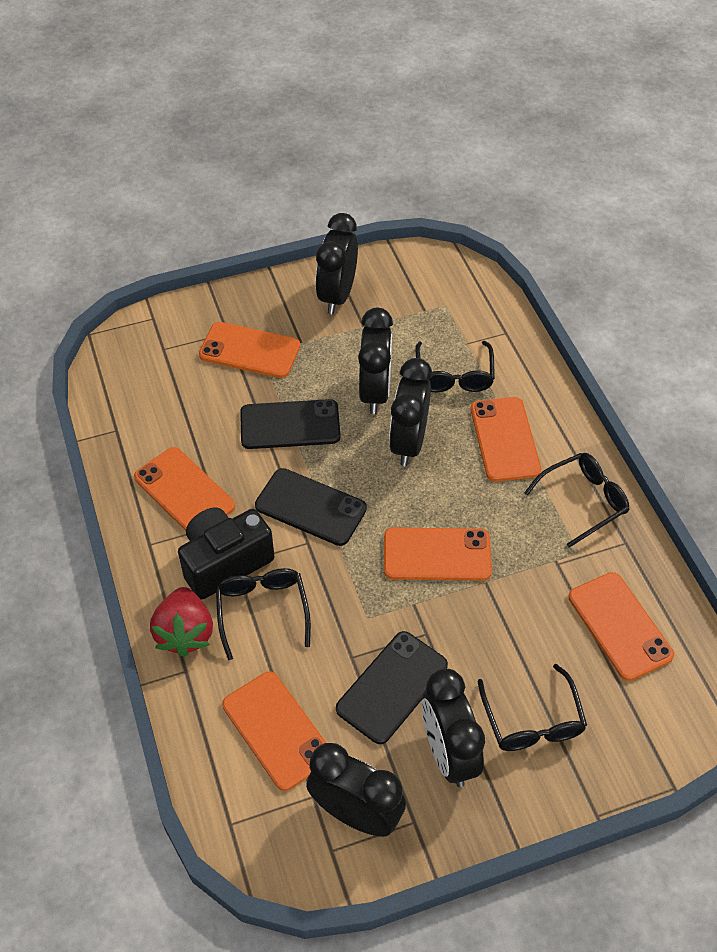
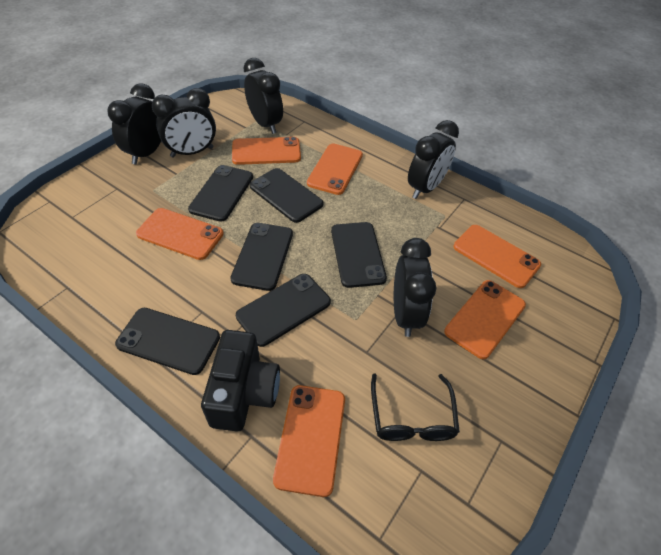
black glasses: [216,568,311,660] [415,341,495,392] [477,664,587,751] [524,453,629,548] = 4 -> [371,373,460,441] = 1
black phone: [240,399,340,449] [255,468,367,546] [336,631,448,744] = 3 -> [115,308,220,375] [188,165,253,222] [230,223,293,291] [236,274,331,347] [250,168,323,223] [331,222,387,288] = 6
red strawberry: [150,587,213,657] = 1 -> none = 0

